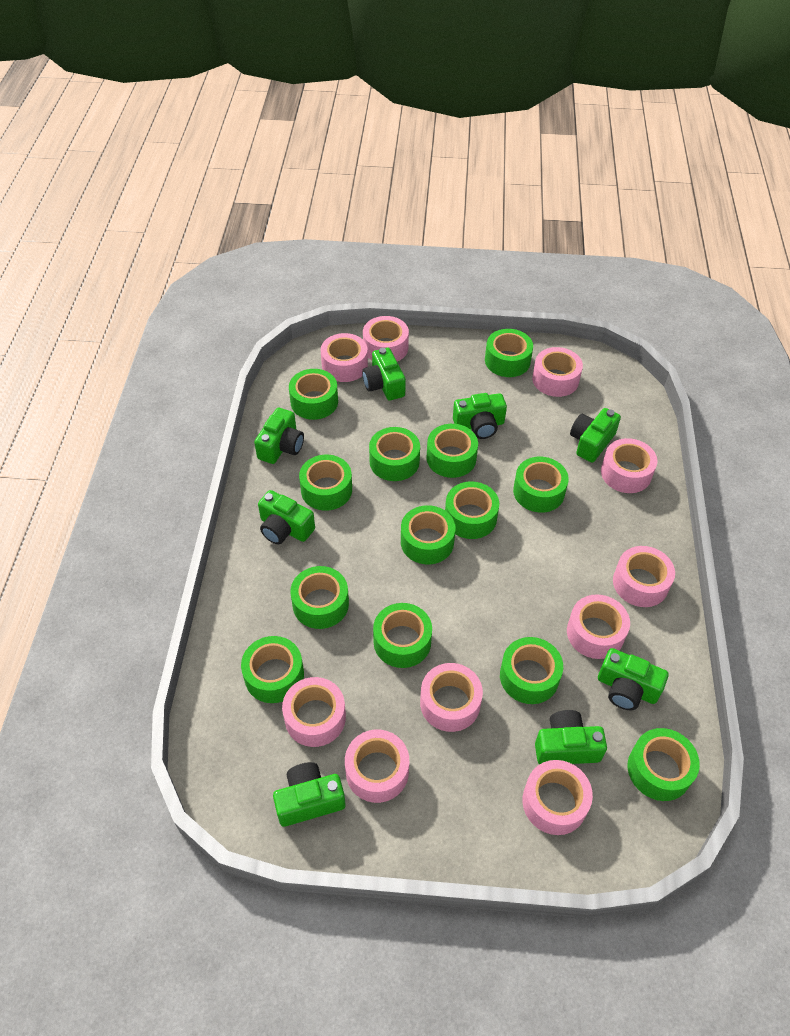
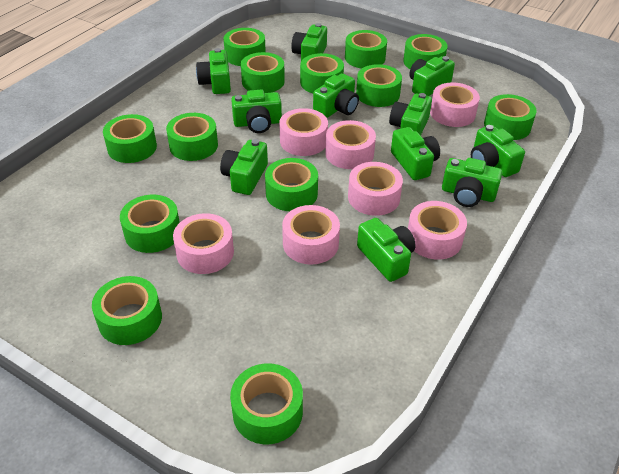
green camera: [254,408,304,464] [258,490,315,545] [273,762,346,827] [362,348,406,400] [453,393,507,439] [535,710,607,765] [570,408,621,463] [598,648,669,710] = 8 -> [196,48,231,94] [220,139,268,195] [231,90,282,133] [291,23,327,61] [313,73,359,118] [357,218,416,282] [389,93,432,135] [391,127,440,180] [409,56,455,96] [442,158,502,207] [471,125,525,177] = 11
pink tape: [282,677,346,747] [321,333,368,382] [345,730,409,803] [363,316,409,362] [420,663,483,732] [522,760,593,835] [532,347,583,397] [567,594,630,659] [601,438,658,493] [613,546,675,607] = 10 -> [173,213,234,274] [280,108,328,156] [282,205,340,265] [325,120,376,169] [348,162,403,216] [408,201,467,259] [430,83,480,127] = 7

